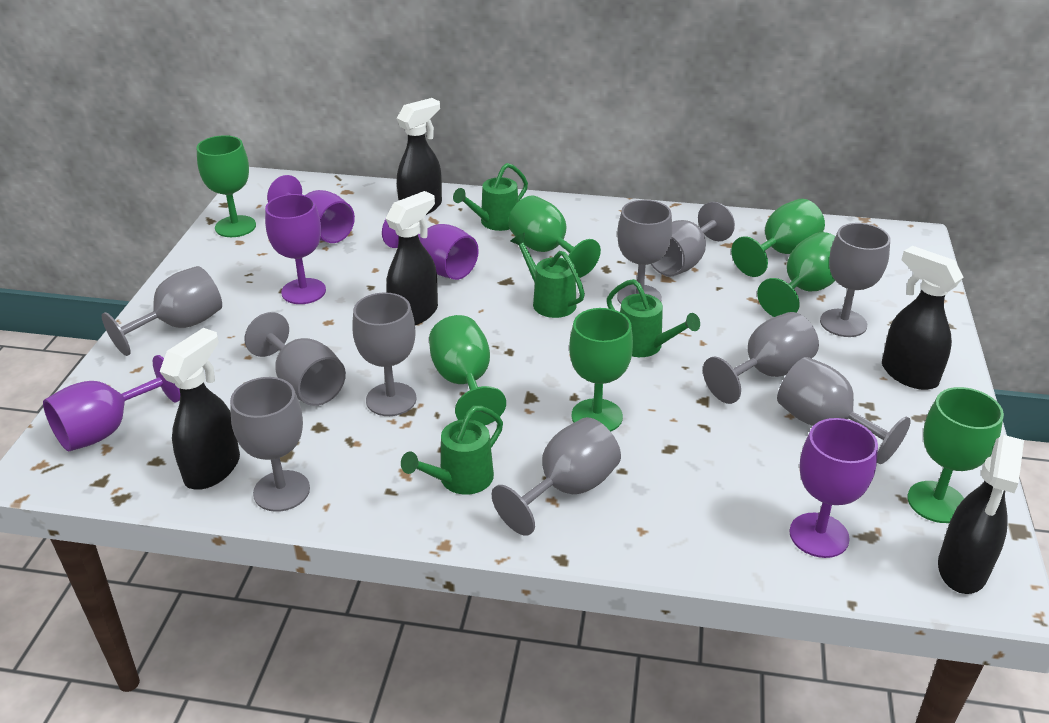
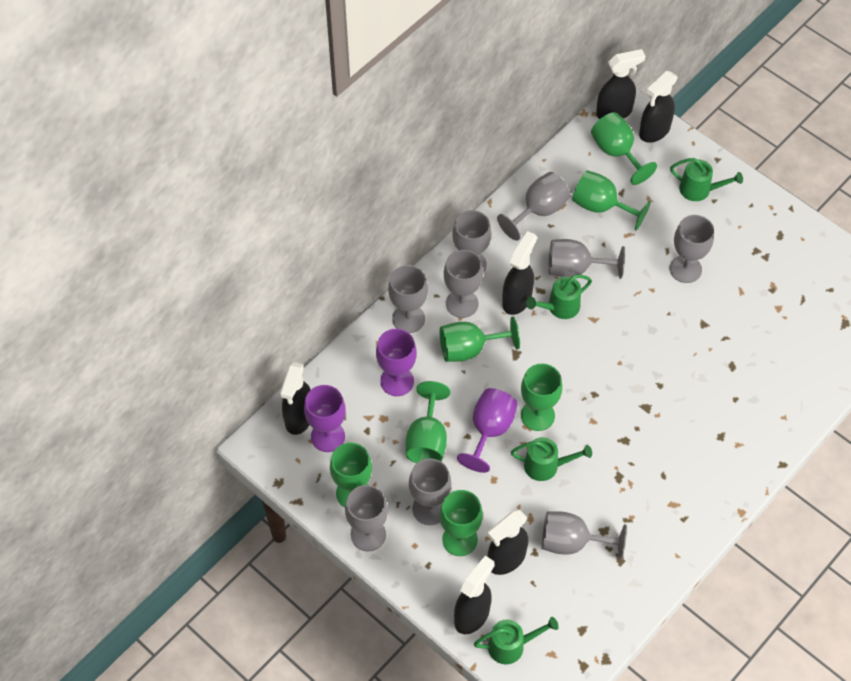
black spray bottle: [160,328,240,489] [386,191,438,325] [397,98,442,215] [882,246,964,390] [938,435,1024,594] = 5 -> [280,362,311,435] [454,556,495,634] [488,510,528,575] [502,231,537,315] [596,49,645,119] [639,71,678,143] = 6
grey goblet: [102,266,222,356] [230,377,310,512] [245,312,346,406] [352,292,417,416] [492,417,621,536] [617,200,672,304] [651,202,735,276] [703,312,819,404] [777,357,911,464] [820,223,891,337] = 10 -> [345,485,388,551] [388,265,428,333] [409,458,451,525] [444,250,483,318] [452,210,491,273] [497,172,571,241] [541,511,627,560] [548,239,625,279] [670,215,714,283] = 9
purple goblet: [43,355,180,452] [265,194,326,304] [267,175,355,243] [382,219,479,280] [789,418,878,558] = 5 -> [304,385,346,452] [376,329,417,396] [457,388,518,473] = 3

